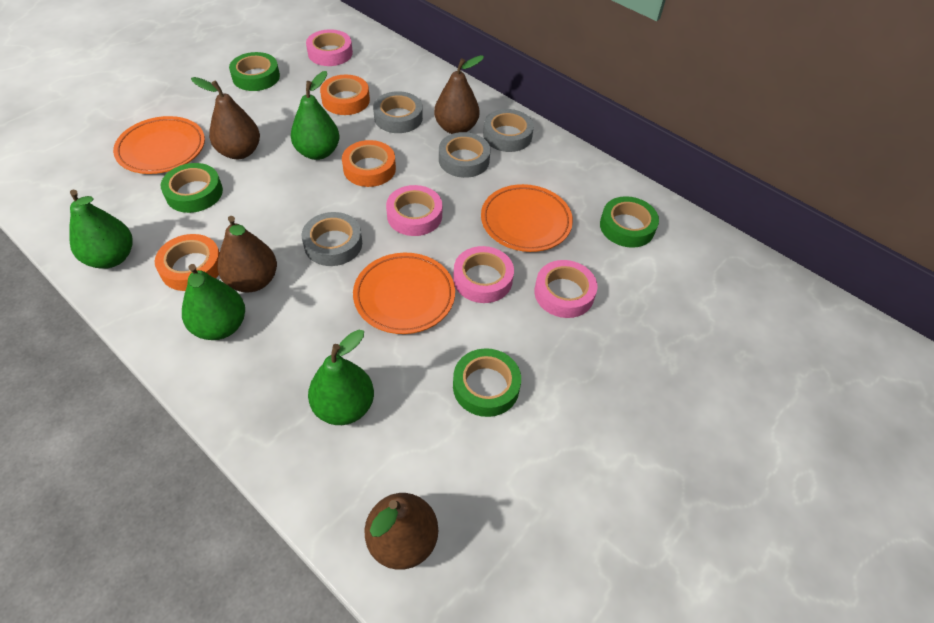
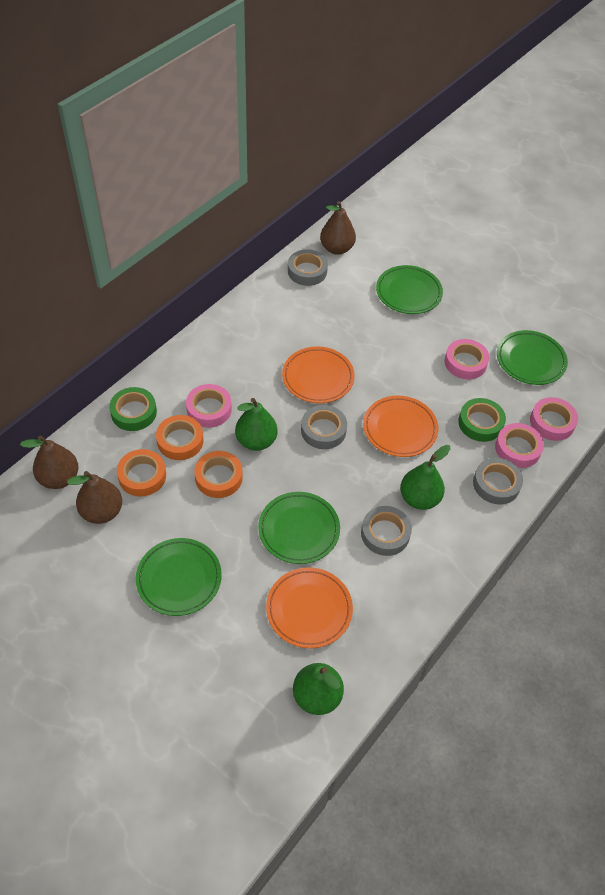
brown pear: [191,77,260,159] [217,216,277,292] [364,493,438,570] [434,55,484,134] = 4 -> [20,435,79,489] [67,471,122,524] [320,201,356,255] = 3
green pear: [69,190,133,269] [182,264,245,340] [291,71,339,160] [308,330,374,425] = 4 -> [235,398,278,451] [293,663,344,715] [400,445,450,510] = 3
green plate: none = 0 -> [136,538,222,616] [258,492,340,564] [376,265,443,314] [497,330,568,385] = 4
green tape: [161,163,223,213] [229,52,280,91] [453,348,521,417] [600,196,659,248] = 4 -> [109,387,157,431] [458,398,506,442] = 2

